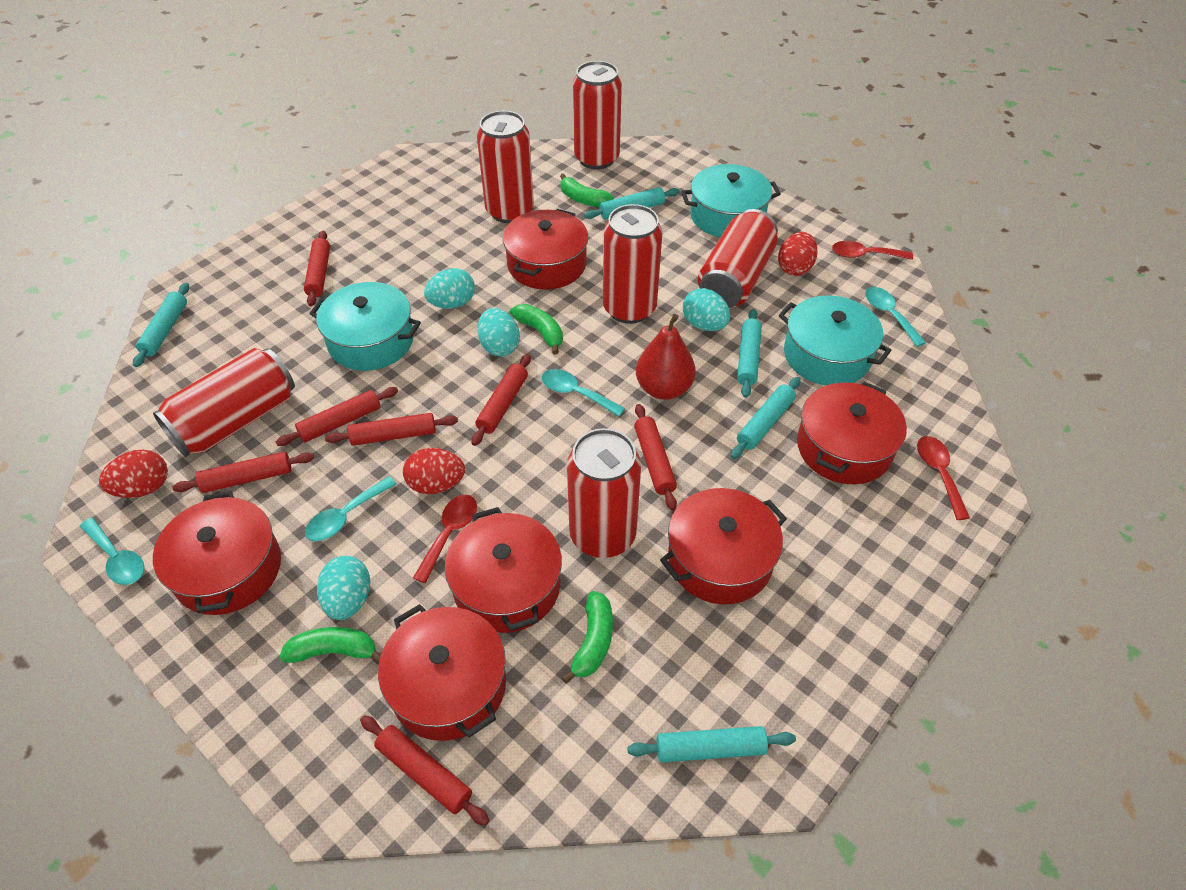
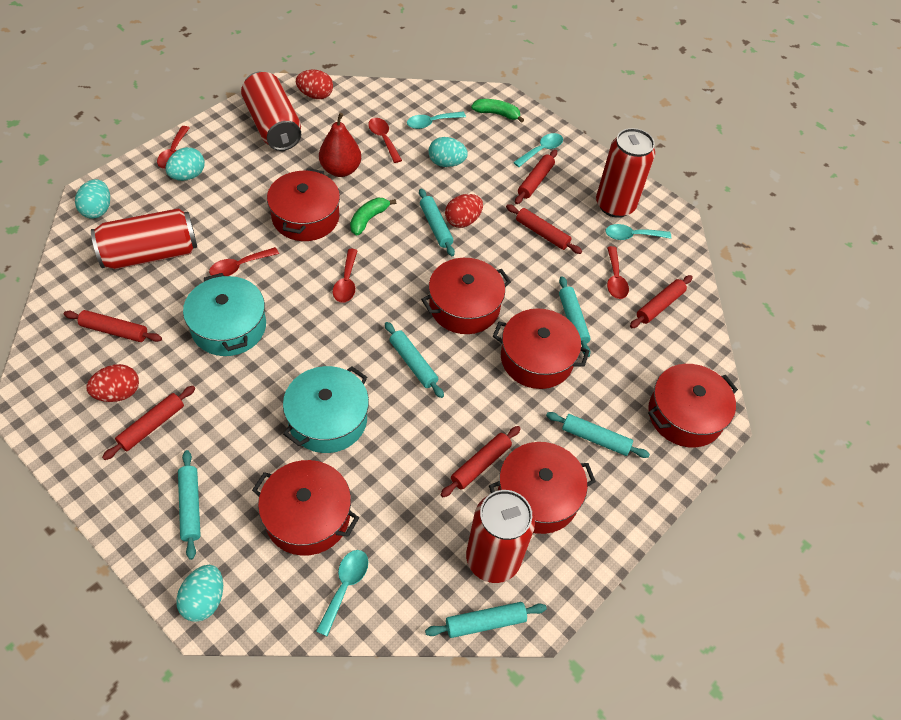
green banana: [279,627,381,663] [510,304,563,354] [560,173,614,207] [562,591,613,684] = 4 -> [350,198,396,235] [471,99,524,123] = 2
red can: [153,348,295,457] [477,111,534,223] [567,428,641,558] [573,61,622,169] [603,204,663,324] [698,209,778,308] = 6 -> [91,208,197,269] [241,71,301,151] [466,490,535,583] [596,128,655,218] = 4
red rolling pin: [172,452,314,493] [276,387,398,446] [304,231,330,306] [325,413,458,446] [360,715,489,826] [471,354,531,446] [634,404,677,510] = 7 -> [64,310,162,342] [102,386,195,460] [441,426,521,497] [506,204,582,254] [515,150,557,204] [630,275,693,328] = 6
red spoon: [413,495,477,583] [832,241,913,260] [917,436,970,520] = 3 -> [157,126,190,169] [209,247,279,276] [333,249,358,303] [368,118,402,163] [607,246,629,299] = 5
turquoise pot: [309,282,421,371] [681,164,781,237] [779,295,891,385] = 3 -> [183,273,266,356] [283,366,369,453] = 2
turquoise rolling pin: [133,283,189,367] [584,187,679,220] [627,726,796,762] [731,377,801,459] [737,309,762,398] = 5 -> [178,450,201,560] [385,322,444,398] [419,188,455,256] [425,602,547,638] [546,412,650,458] [559,276,591,357] = 6

